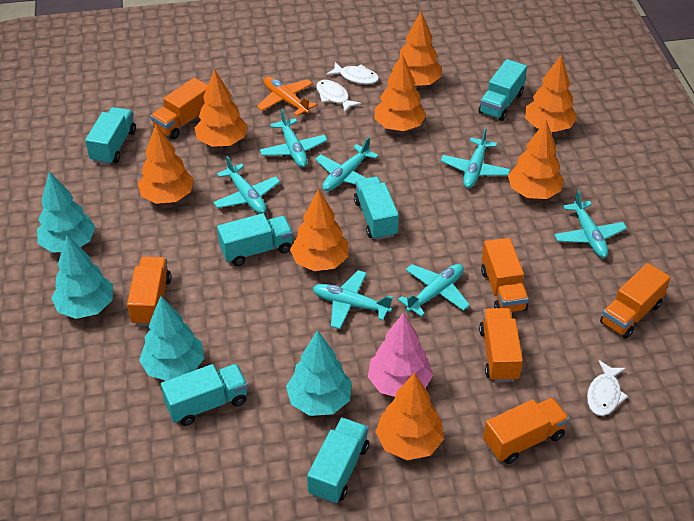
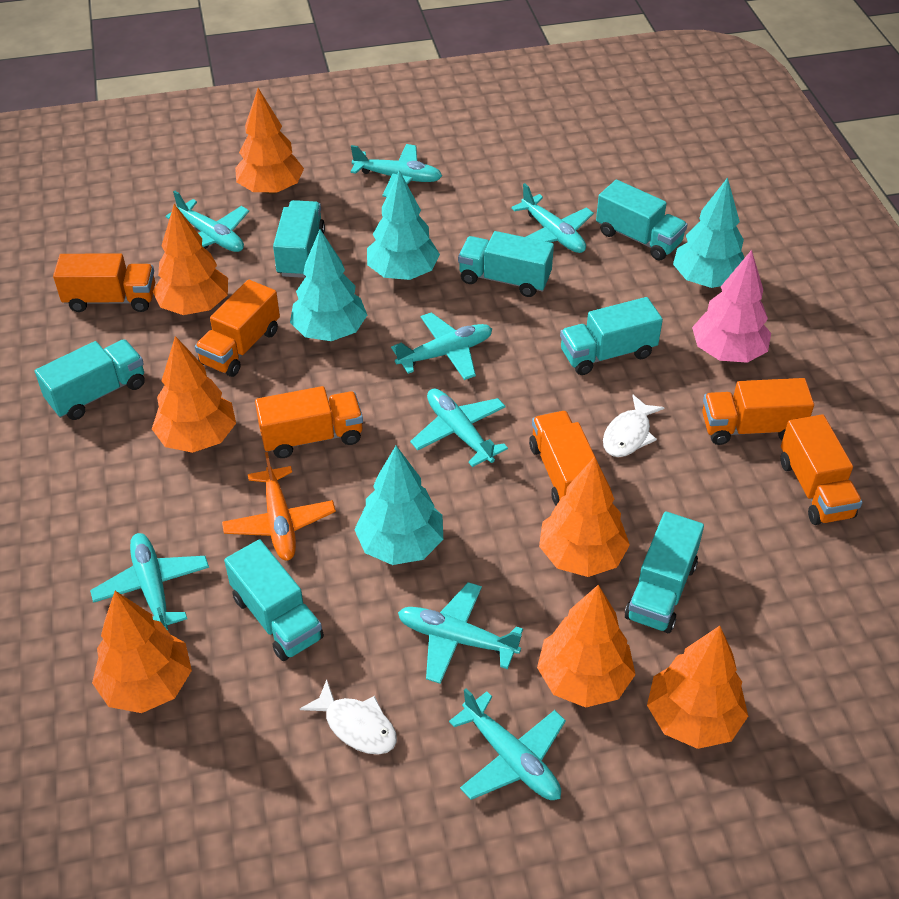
orange tree: [138,125,194,204] [194,69,248,147] [290,189,348,271] [374,54,426,131] [376,373,444,460] [392,12,442,87] [508,120,564,199] [525,55,577,132] = 8 -> [92,591,192,713] [152,336,236,453] [153,204,228,315] [235,88,304,194] [537,585,636,708] [539,457,630,577] [647,626,748,749] = 7
turquoise plane: [213,156,280,214] [260,109,327,167] [313,270,393,329] [315,137,378,191] [398,264,470,317] [441,128,510,188] [554,190,627,258] = 7 -> [90,533,209,631] [166,190,249,252] [350,144,442,197] [391,312,492,380] [398,582,523,684] [410,389,508,467] [449,688,566,800] [511,183,594,253] = 8
turquoise truck: [85,107,136,165] [161,364,248,426] [217,213,293,266] [307,417,369,504] [354,176,399,240] [478,59,527,121] = 6 -> [35,339,145,420] [224,539,324,661] [273,200,325,278] [458,231,554,297] [560,297,663,375] [596,180,688,261] [625,512,704,633] = 7
white fish: [316,80,361,113] [326,62,379,84] [587,360,628,416] = 3 -> [300,680,397,755] [603,395,665,457] = 2

